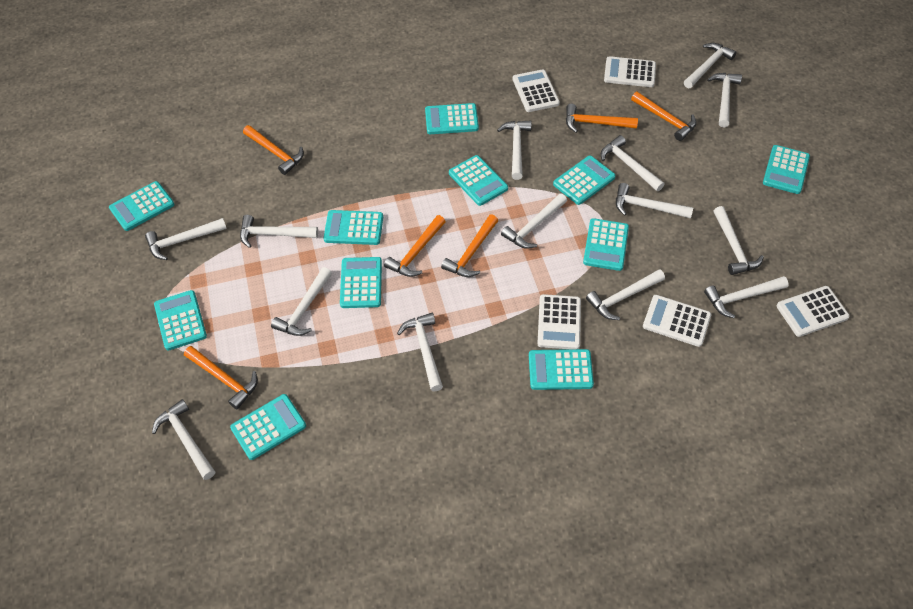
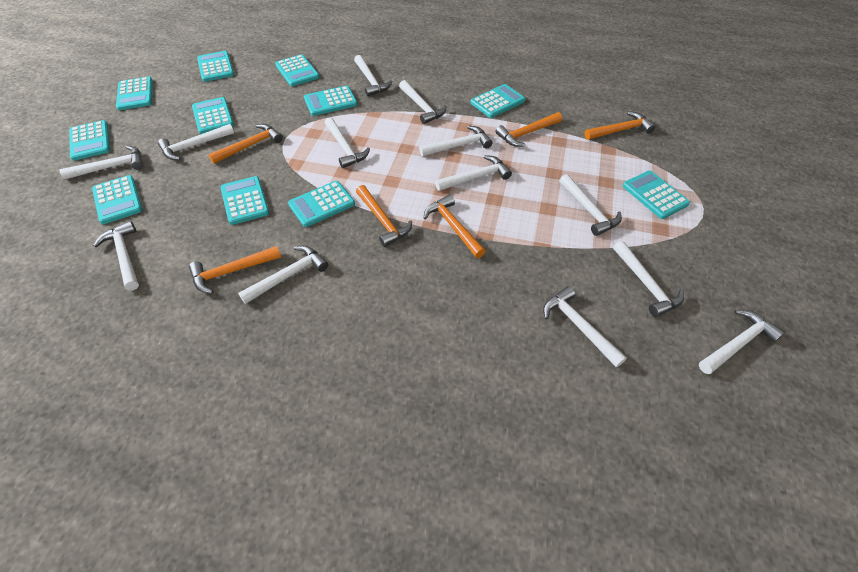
white calculator: [513,69,560,112] [537,294,581,349] [604,56,656,87] [643,295,711,347] [777,286,850,337] = 5 -> none = 0
white hammer: [145,218,227,260] [152,399,215,480] [240,215,318,248] [271,267,332,336] [397,313,443,391] [497,120,532,180] [501,193,567,249] [586,269,665,320] [601,135,665,191] [616,183,693,219] [684,43,736,88] [704,276,789,318] [707,73,742,128] [713,206,764,275] = 14 -> [59,146,143,180] [93,221,139,291] [158,124,234,160] [238,246,329,304] [325,117,370,168] [354,55,393,96] [399,80,446,124] [419,126,493,157] [435,155,512,191] [543,286,627,367] [559,174,622,236] [613,241,684,317] [699,310,785,374] = 13

